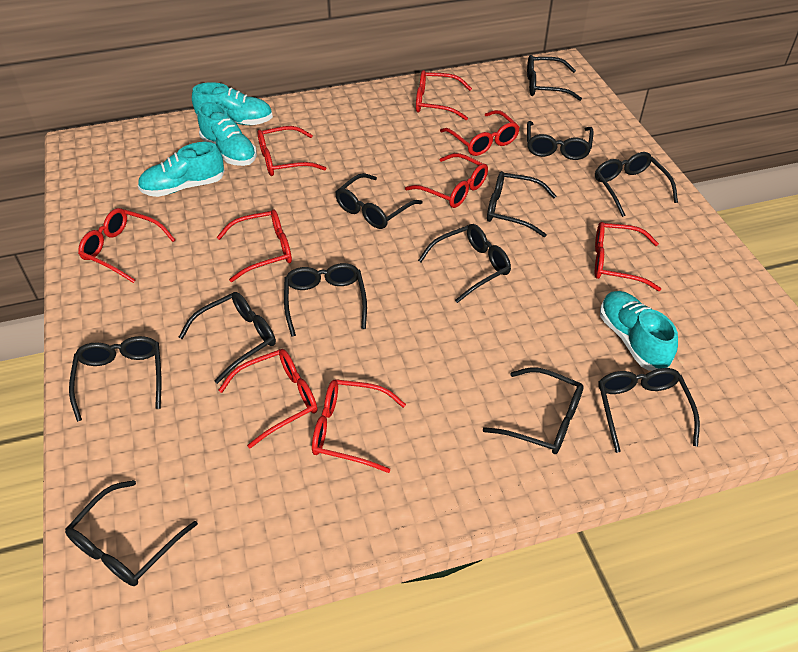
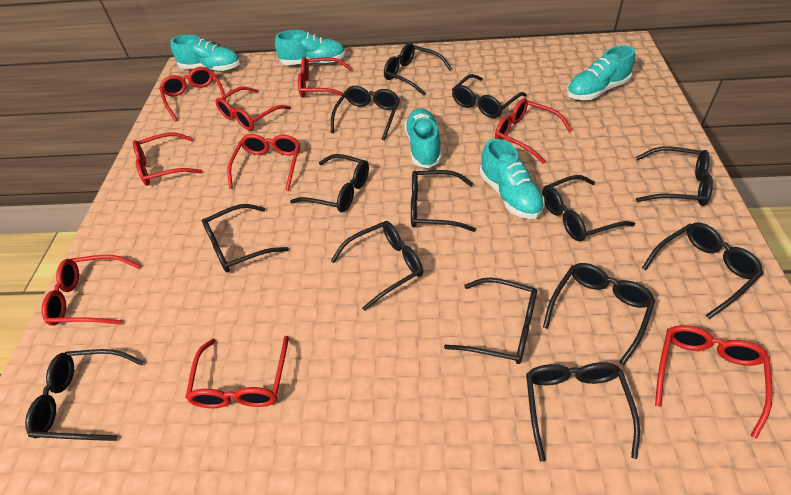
black glasses: [65,480,198,586] [69,336,161,422] [179,292,276,384] [284,263,367,337] [336,173,423,229] [418,224,511,303] [483,367,584,454] [487,171,556,237] [527,55,582,101] [527,121,593,160] [595,152,678,217] [598,368,700,453] = 12 -> [25,349,144,441] [202,204,289,273] [290,154,369,212] [331,86,400,140] [331,221,423,311] [384,43,452,96] [411,170,476,232] [444,278,537,364] [452,74,527,118] [526,362,640,462] [542,175,635,241] [543,263,655,365] [636,147,713,206] [642,223,763,319] = 14
turquoise shoe: [138,142,225,197] [192,82,273,125] [197,102,257,166] [600,291,678,371] = 4 -> [170,35,240,72] [275,30,346,65] [404,108,442,168] [480,139,545,219] [567,45,635,100] = 5

